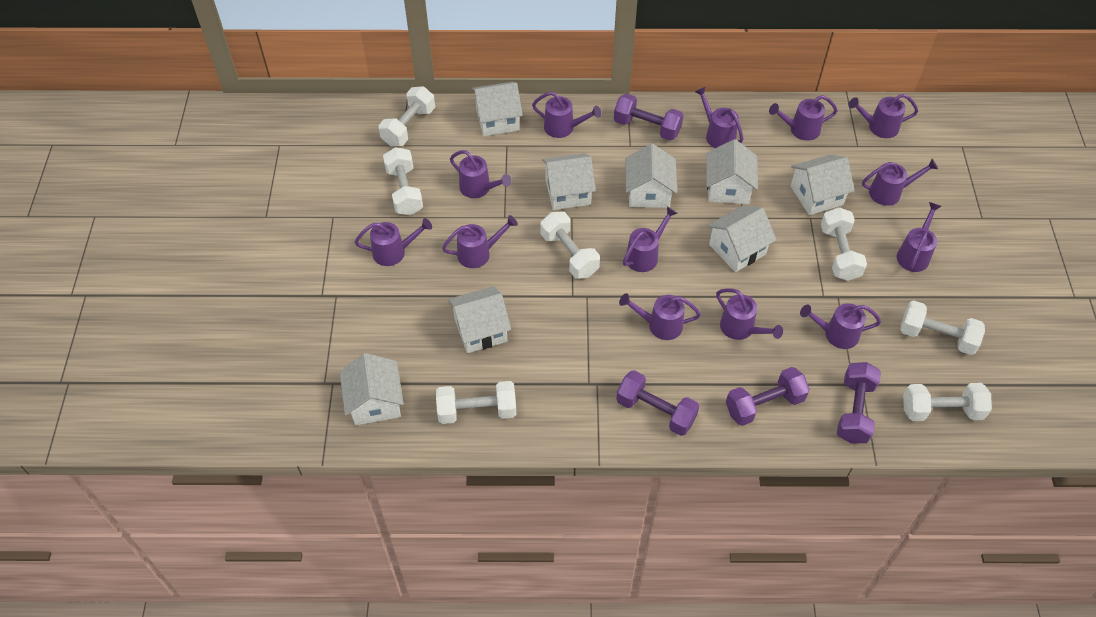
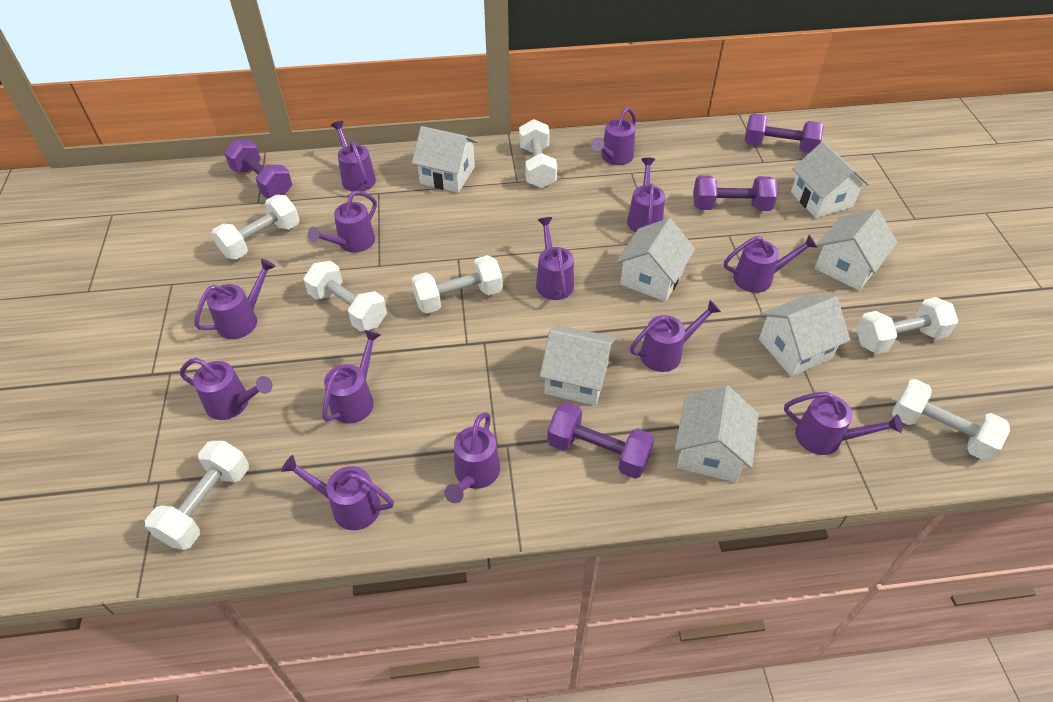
white house: [340,353,404,426] [448,286,511,353] [472,82,523,136] [542,153,596,210] [625,144,677,208] [706,139,758,204] [707,206,777,272] [791,155,855,215] = 8 -> [412,126,478,193] [540,325,616,406] [616,218,695,302] [675,386,759,482] [759,295,850,376] [791,141,869,218] [815,209,898,291] = 7

